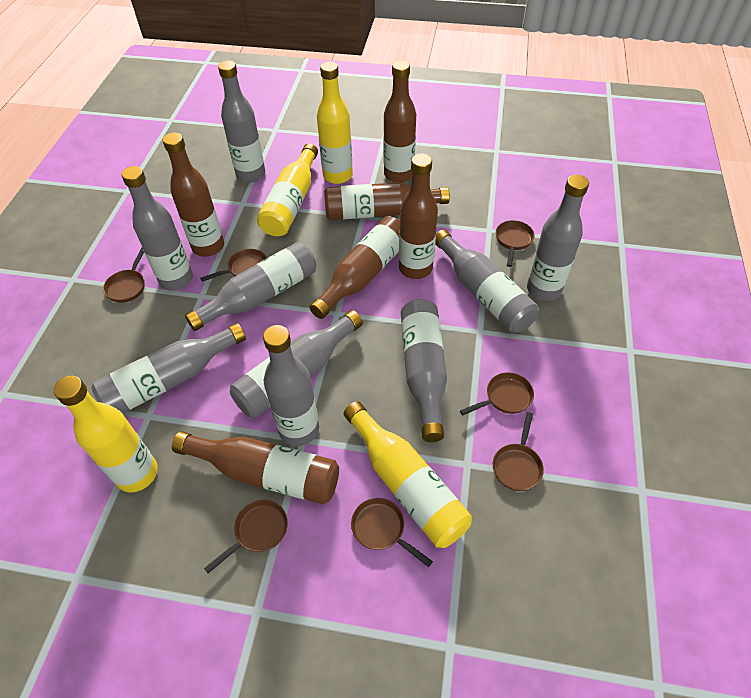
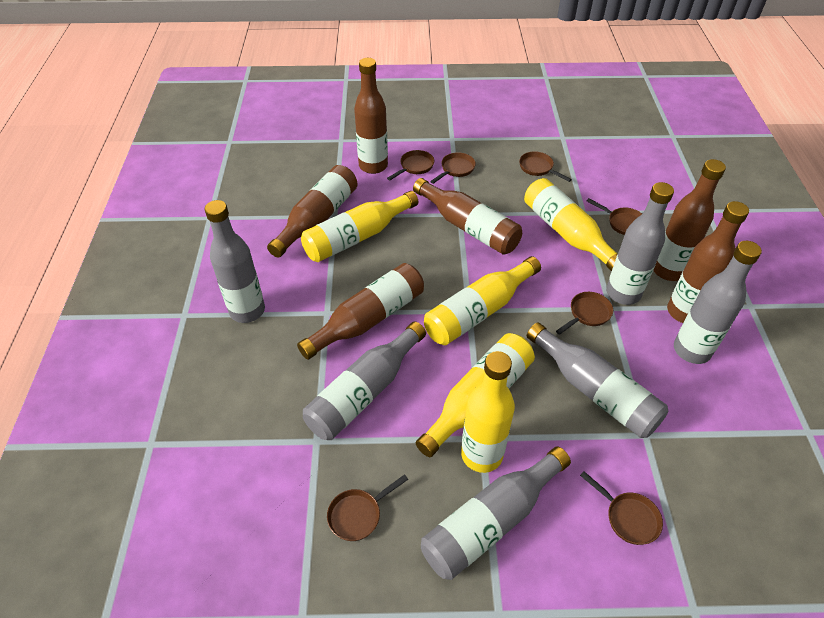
grey bottle: [91,323,246,413] [121,166,193,291] [185,242,316,331] [218,60,265,182] [230,310,363,418] [263,325,319,446] [401,299,447,442] [435,230,539,333] [527,175,589,301] = 9 -> [205,200,265,323] [303,321,426,440] [421,446,571,580] [527,322,668,438] [606,182,674,305] [674,241,762,364] = 6
yellow bottle: [54,376,158,492] [257,143,318,236] [317,62,353,184] [343,401,472,548] = 4 -> [301,191,418,262] [416,333,535,457] [424,256,541,345] [461,351,515,473] [524,178,618,271] = 5

